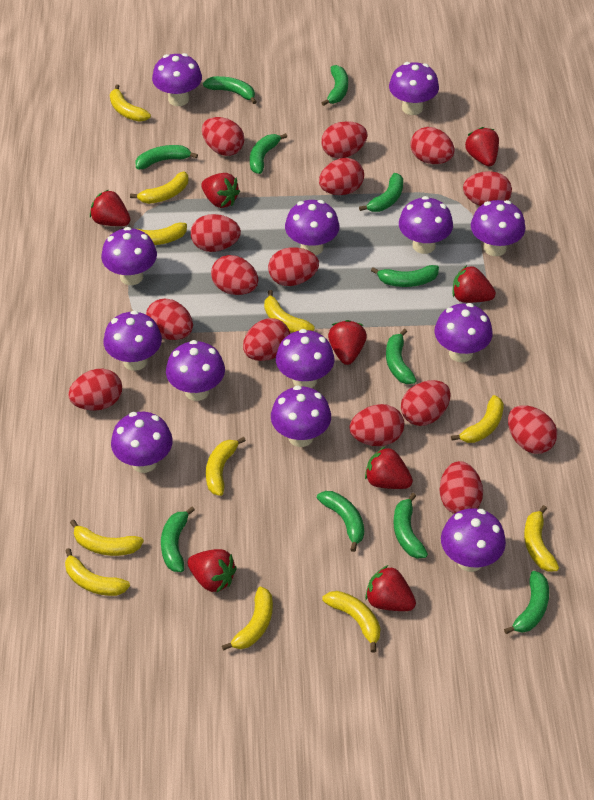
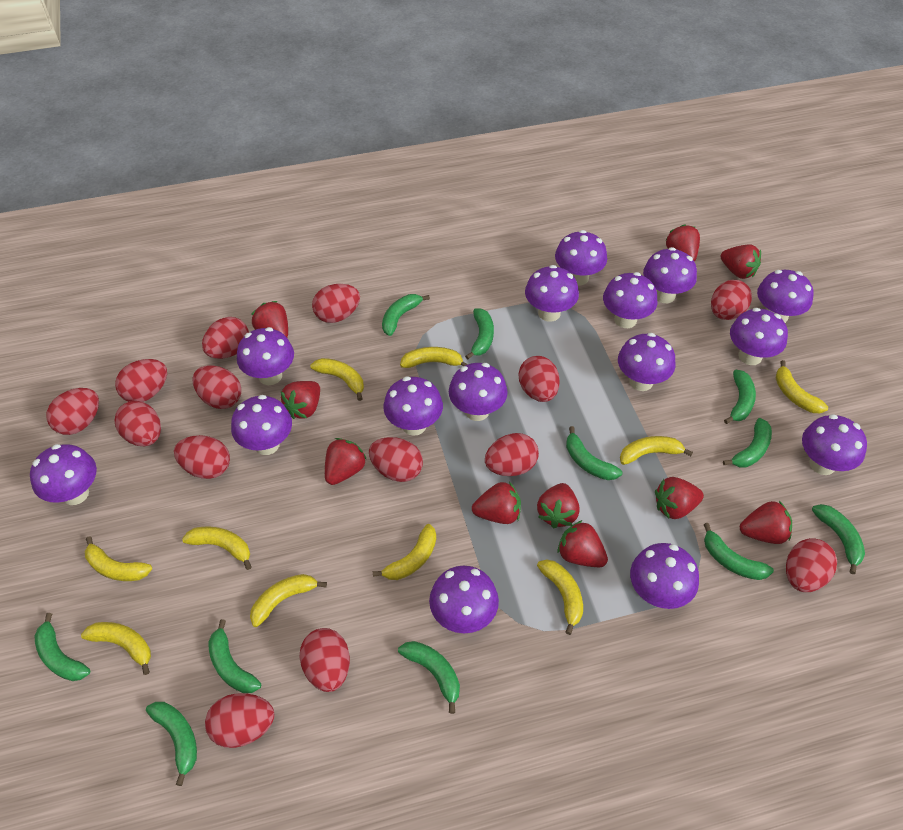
purple mushroom: [101,227,157,285] [104,310,162,371] [111,412,173,473] [152,53,202,106] [166,340,225,401] [271,385,331,447] [276,329,334,388] [285,200,339,255] [389,62,439,115] [399,196,453,254] [434,303,493,362] [441,508,506,572] [471,200,525,256] = 13 -> [30,444,97,505] [231,395,292,455] [237,327,294,385] [383,377,443,436] [429,566,499,633] [449,363,507,421] [525,265,579,322] [555,230,607,286] [603,272,658,328] [618,333,675,391] [630,543,699,609] [643,247,697,303] [730,308,788,365] [757,270,814,323] [802,414,867,475] = 15
red egg: [68,369,122,411] [146,299,193,340] [191,214,241,252] [202,117,244,156] [211,255,258,295] [243,318,290,361] [268,247,319,286] [319,158,364,195] [321,121,368,158] [349,404,404,446] [401,380,451,426] [410,127,455,164] [440,461,483,514] [463,171,512,206] [508,405,557,454] = 15 -> [46,388,99,435] [115,359,167,402] [115,401,161,446] [174,435,230,479] [193,365,241,409] [202,317,249,359] [205,693,274,748] [299,628,350,692] [312,284,360,323] [369,437,423,482] [485,433,539,476] [519,356,560,402] [711,280,752,320] [786,538,837,592] = 14
red strawberry: [90,190,131,226] [187,549,237,593] [201,173,240,208] [328,320,367,365] [365,446,413,489] [365,565,416,611] [453,265,496,303] [465,127,499,166] = 8 -> [251,301,288,337] [281,381,320,419] [325,438,367,485] [472,482,521,524] [537,483,579,528] [557,520,608,567] [655,477,704,519] [665,224,700,262] [721,244,761,279] [740,501,792,544] = 10
yellow banana: [65,548,130,596] [70,520,144,556] [110,84,151,122] [122,223,187,245] [130,171,188,204] [206,437,246,496] [222,587,273,651] [264,290,314,333] [322,591,381,653] [451,395,504,443] [524,505,559,572] = 11 -> [81,622,151,675] [85,536,152,581] [182,527,252,570] [250,574,327,627] [310,358,364,401] [373,524,436,580] [400,347,468,368] [537,559,583,635] [620,436,693,465] [776,360,828,413] = 10

